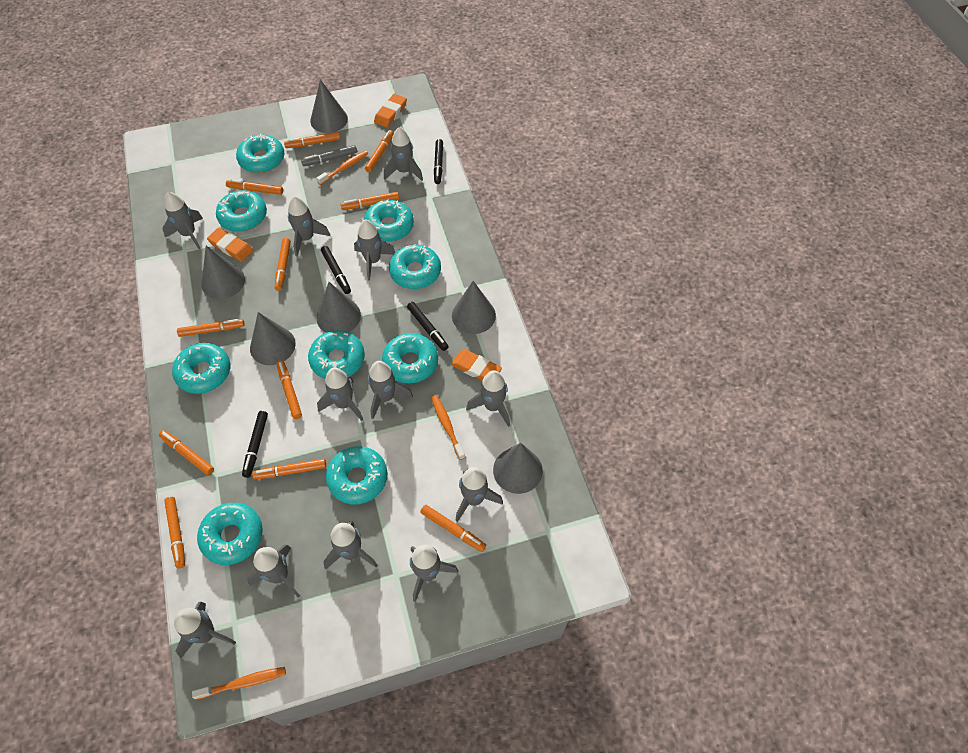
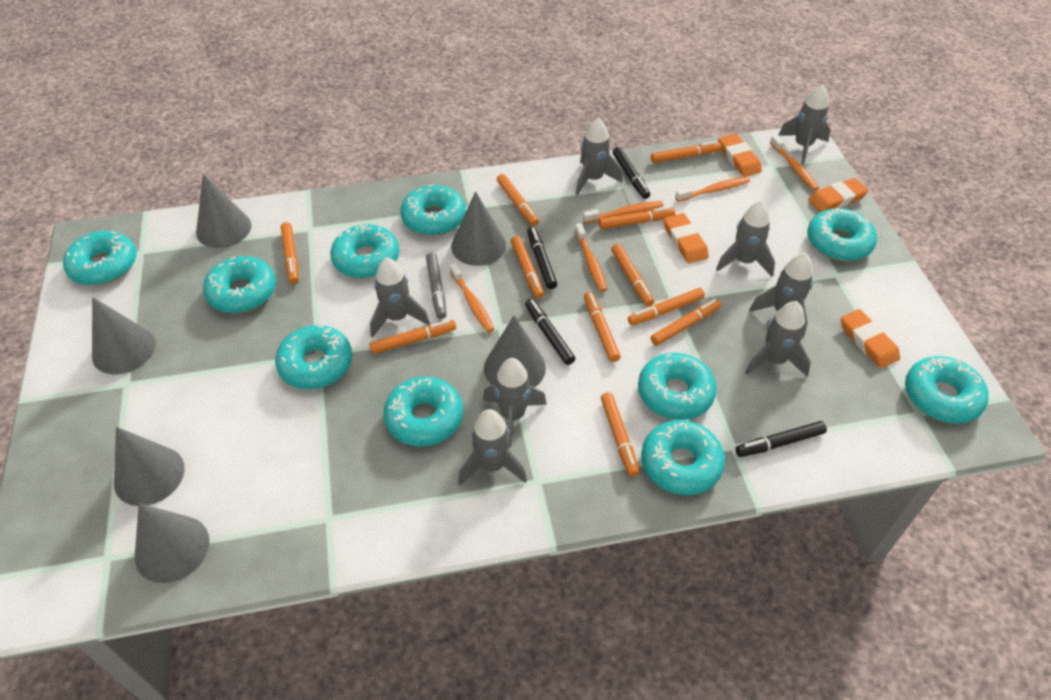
grey rocket: [162,192,203,249] [174,602,236,658] [247,544,300,598] [288,196,330,256] [317,368,363,421] [323,521,378,570] [354,220,395,280] [368,361,413,419] [384,127,423,181] [410,545,458,602] [455,467,503,522] [466,370,510,427] = 12 -> [370,257,430,338] [458,409,527,485] [483,358,547,447] [575,117,622,196] [716,200,775,276] [745,301,811,377] [750,252,813,337] [778,84,831,164] = 8
orange eraser: [207,228,253,262] [374,94,407,127] [451,349,502,381] = 3 -> [664,213,709,263] [718,134,762,177] [808,178,869,212] [841,309,900,368] = 4
orange toothbrush: [192,667,286,700] [316,150,368,185] [431,395,466,460] = 3 -> [449,263,494,332] [575,223,607,292] [583,201,664,223] [675,177,750,202] [770,135,819,191] = 5
turquoise donut: [172,343,230,394] [197,503,263,565] [216,190,267,232] [236,134,284,173] [308,330,365,379] [326,446,387,504] [364,199,414,242] [382,333,438,384] [389,244,441,289] = 9 -> [63,231,137,286] [203,256,276,313] [275,325,352,389] [330,223,399,278] [383,376,463,447] [400,184,466,236] [638,353,717,420] [641,420,725,495] [807,208,877,261] [905,356,988,424] = 10

